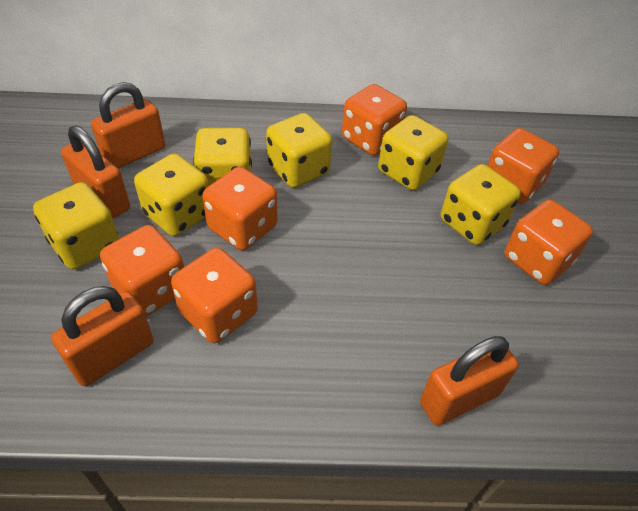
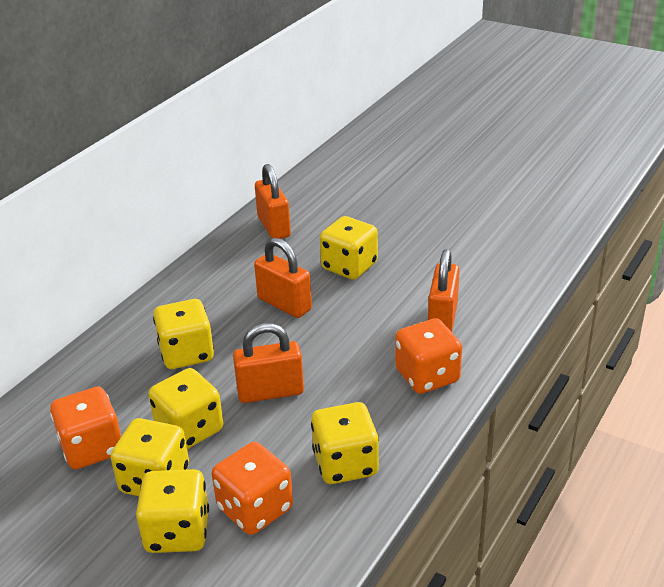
orange dice: [100,225,184,316] [171,248,258,343] [202,166,277,250] [342,84,407,156] [488,128,559,204] [504,200,593,285] = 6 -> [50,387,121,469] [212,442,293,535] [395,318,462,394] = 3

